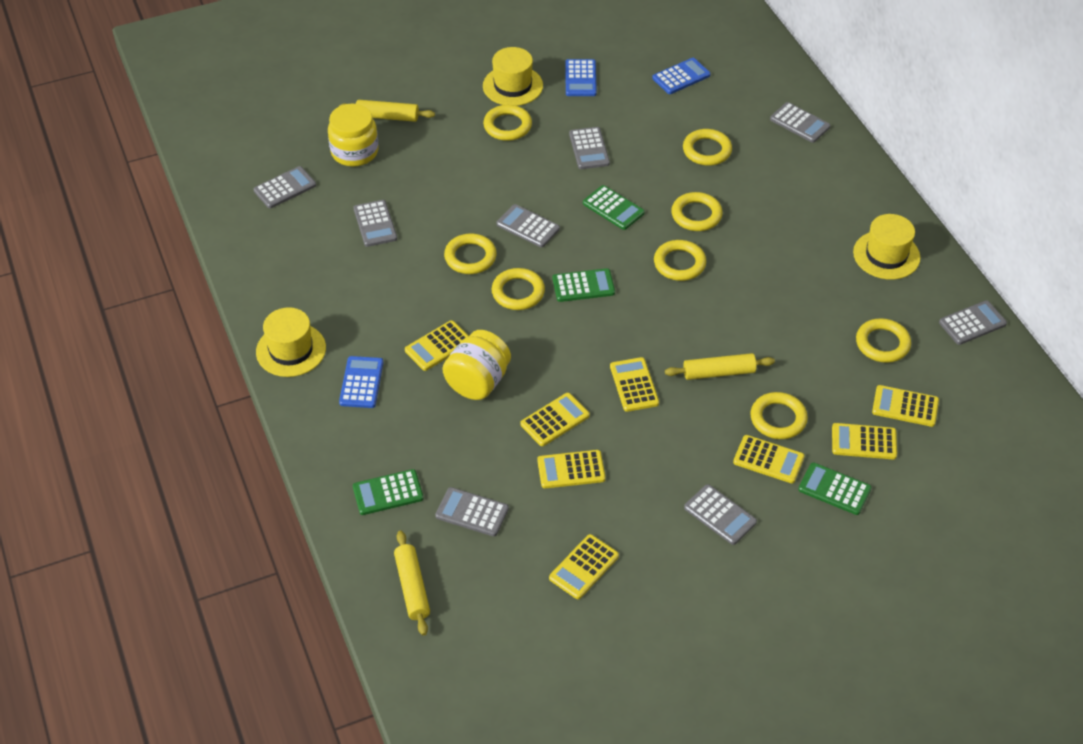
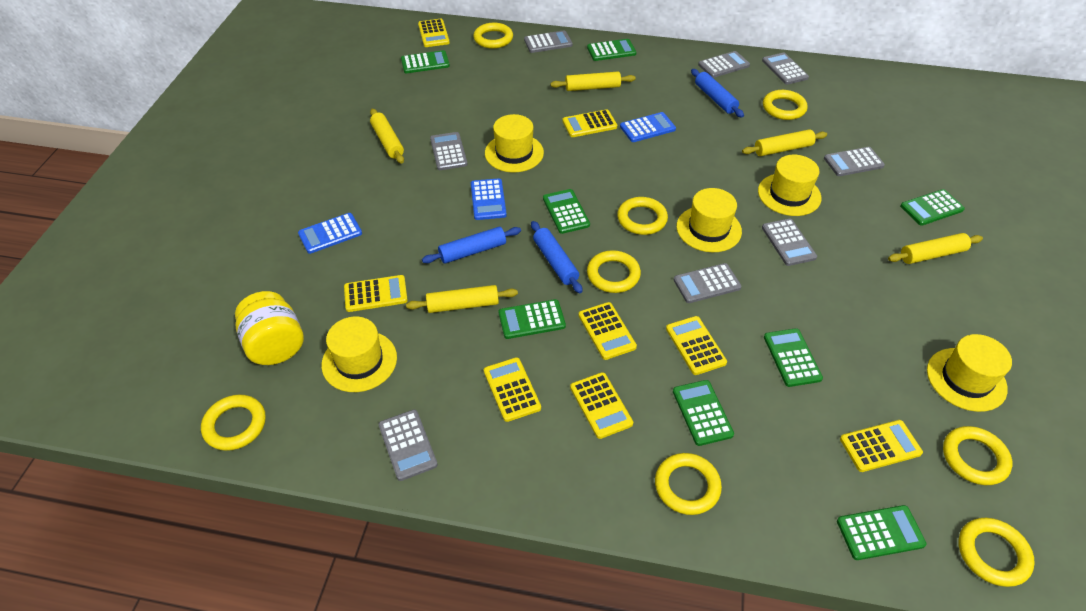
blue rolling pin: none = 0 -> [422,227,521,264] [531,221,583,293] [691,69,744,118] = 3
green calculator: [353,469,424,515] [552,268,615,302] [583,185,645,230] [798,462,872,515] = 4 -> [401,50,450,73] [498,299,566,339] [543,189,590,234] [587,39,636,61] [673,380,734,446] [764,328,823,387] [837,505,927,560] [900,189,965,226] = 8
yellow hat: [256,307,326,377] [483,47,543,106] [853,214,921,280] = 3 -> [321,317,397,392] [485,114,544,173] [676,188,742,252] [758,155,821,216] [927,334,1012,412] = 5
yellow jar: [328,104,378,167] [442,330,511,400] = 2 -> [235,291,304,365] = 1
yellow rolling pin: [339,100,435,122] [394,531,430,636] [665,353,775,380] = 3 -> [370,109,404,164] [406,285,518,313] [551,71,636,91] [742,129,827,156] [888,233,983,264] = 5

